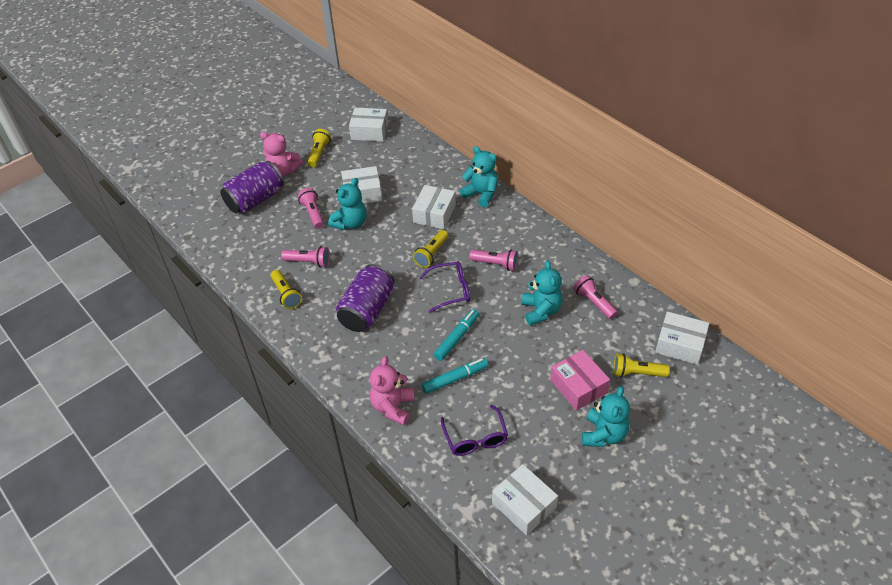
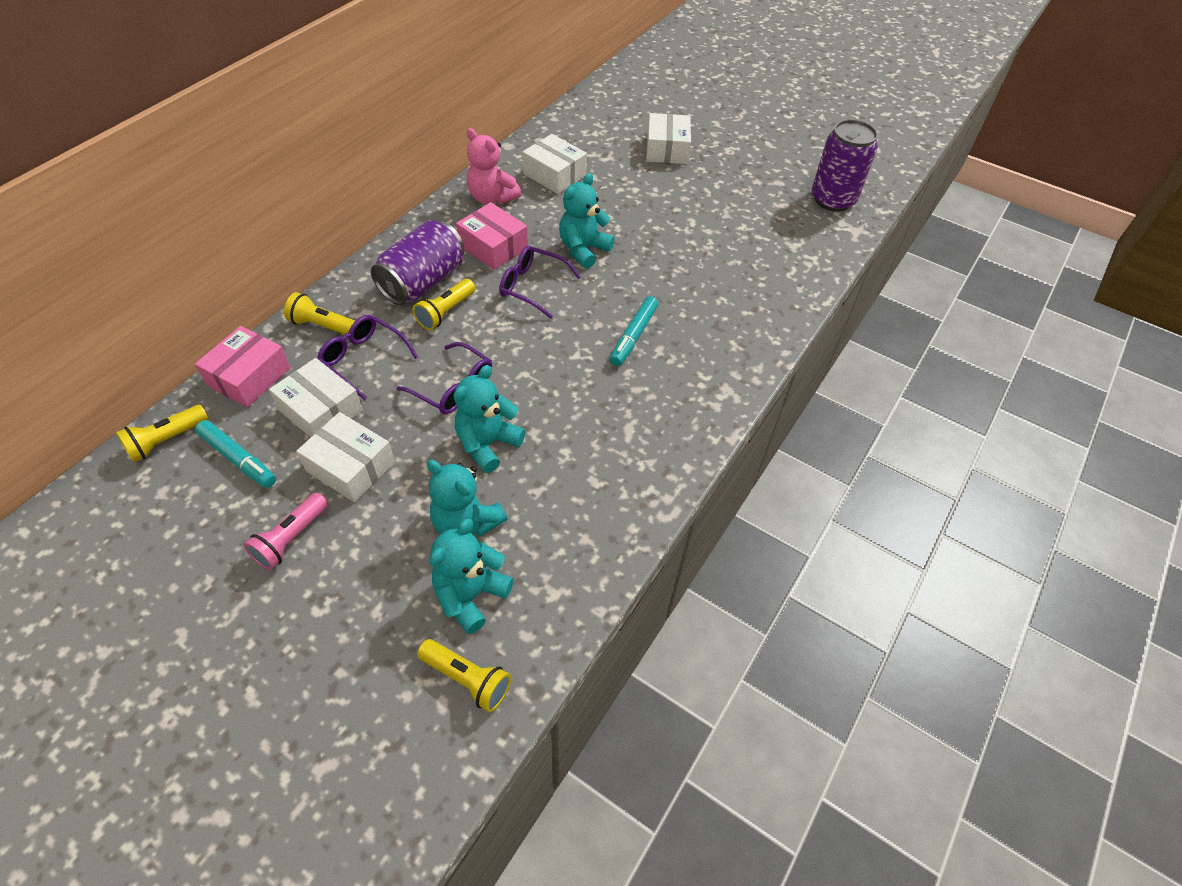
pink box: [550,350,610,411] = 1 -> [195,326,290,407] [456,202,528,270] = 2
pink flashlight: [281,246,330,268] [298,188,324,229] [469,249,518,271] [573,275,618,319] = 4 -> [244,492,328,570] = 1
pink teddy bear: [260,132,303,177] [370,356,415,425] = 2 -> [467,128,521,204] = 1
purple glasses: [419,261,470,313] [441,405,508,456] = 2 -> [317,315,418,400] [397,342,492,414] [499,245,581,319] = 3
white box: [341,166,382,204] [349,108,388,142] [412,185,456,229] [492,464,558,535] [655,311,709,365] = 5 -> [269,358,363,438] [296,412,395,502] [522,134,587,194] [646,113,691,164] = 4

